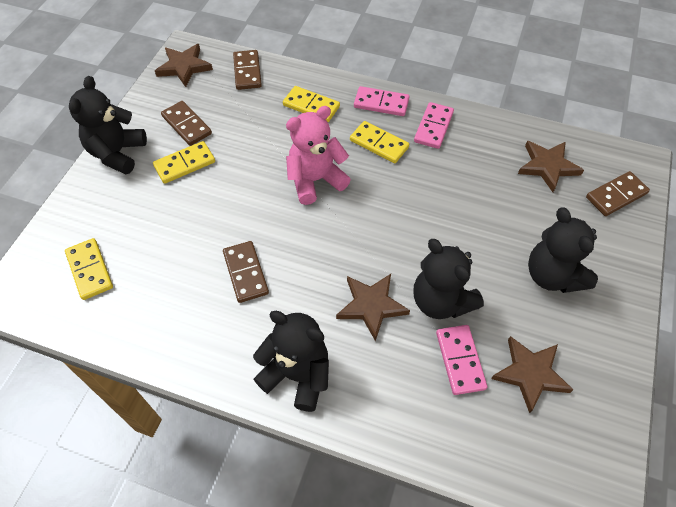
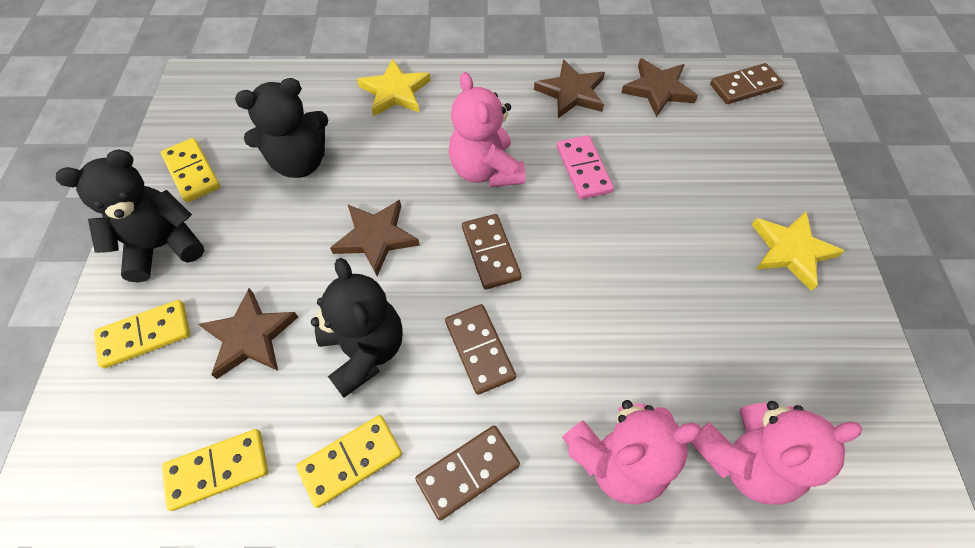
black teddy bear: [69,76,147,174] [253,311,329,412] [414,239,484,319] [528,207,598,293] = 4 -> [56,149,204,282] [235,78,328,178] [311,258,403,398] = 3
pink domino: [354,86,409,116] [414,102,454,149] [436,325,487,395] = 3 -> [557,135,614,199] = 1
pink teddy bear: [286,106,351,205] = 1 -> [449,72,525,187] [562,400,702,504] [690,401,862,505] = 3
yellow star: none = 0 -> [357,58,431,116] [752,212,844,291] = 2

